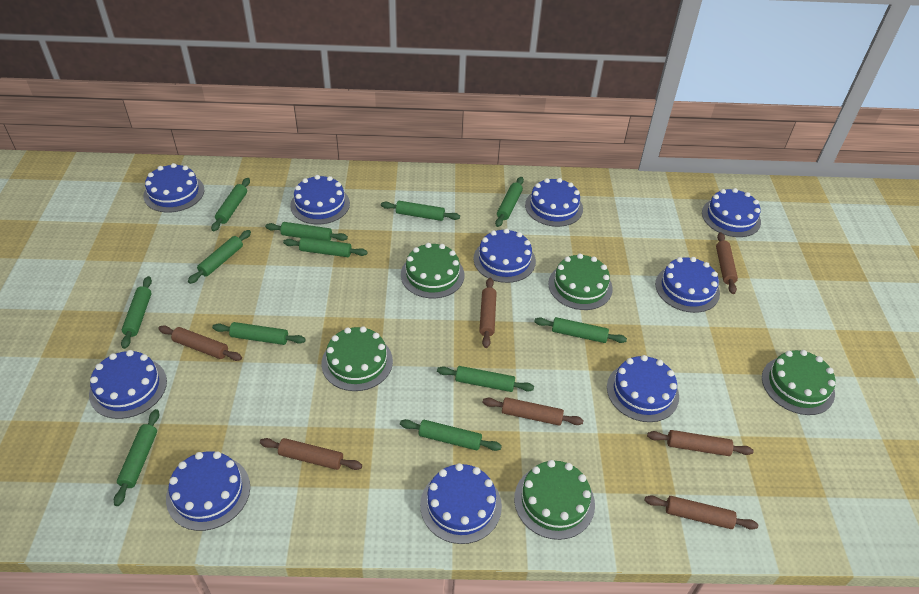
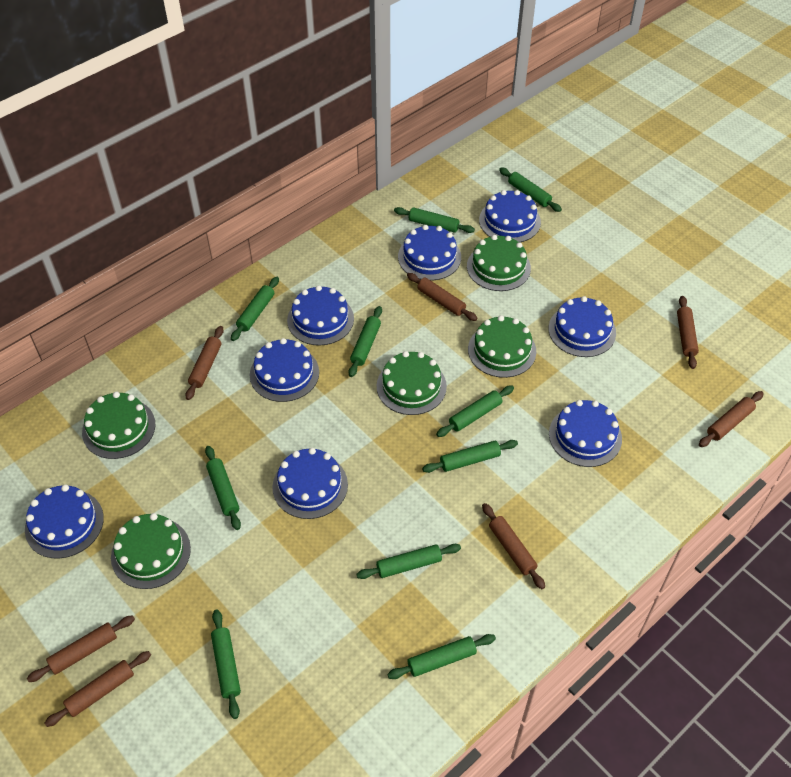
blue cake: [89,350,167,419] [143,163,204,212] [166,451,250,531] [290,175,350,224] [420,463,502,544] [473,228,536,283] [525,178,583,227] [607,355,679,422] [655,257,720,313] [702,188,761,237] = 10 -> [25,484,104,559] [250,338,319,402] [272,448,348,519] [287,285,354,346] [398,225,461,281] [479,190,541,242] [548,296,616,357] [549,400,622,467] = 8
green rolling pin: [114,409,159,506] [121,276,152,349] [188,230,251,284] [211,178,250,231] [212,322,306,345] [265,222,348,241] [283,237,368,257] [381,201,460,221] [400,419,502,451] [437,366,534,392] [495,177,524,227] [534,317,627,343] = 12 -> [205,446,241,530] [211,609,241,719] [231,277,279,341] [348,306,382,377] [357,544,461,579] [387,634,496,679] [394,207,475,233] [422,440,518,473] [436,385,514,437] [499,168,562,212] = 10

